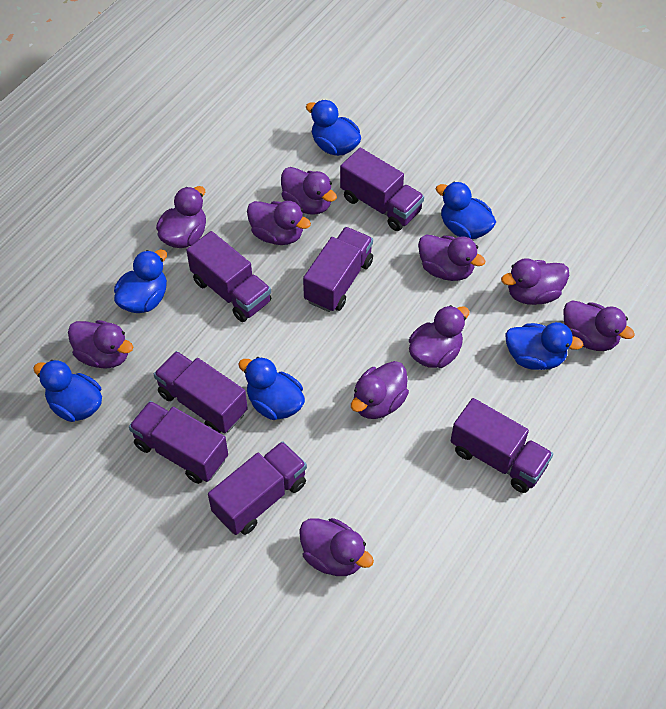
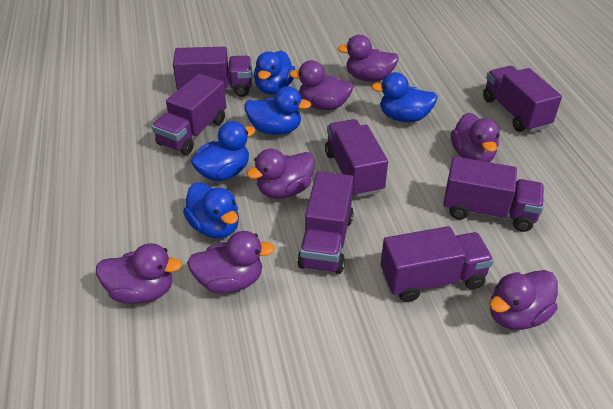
blue duck: [33,360,102,422] [114,250,167,313] [239,357,305,420] [306,100,361,156] [436,182,496,239] [505,322,583,370] = 6 -> [183,182,239,238] [191,121,255,181] [244,86,311,135] [254,50,295,94] [371,72,438,122] = 5
purple duck: [68,320,133,369] [156,186,206,248] [247,201,311,245] [281,167,337,215] [299,518,374,576] [351,361,409,419] [409,305,470,368] [418,235,485,281] [501,258,569,305] [563,300,635,351] = 10 -> [96,243,182,304] [187,231,275,294] [246,149,315,199] [289,60,353,110] [337,35,399,82] [451,113,500,162] [489,270,558,330] = 7

